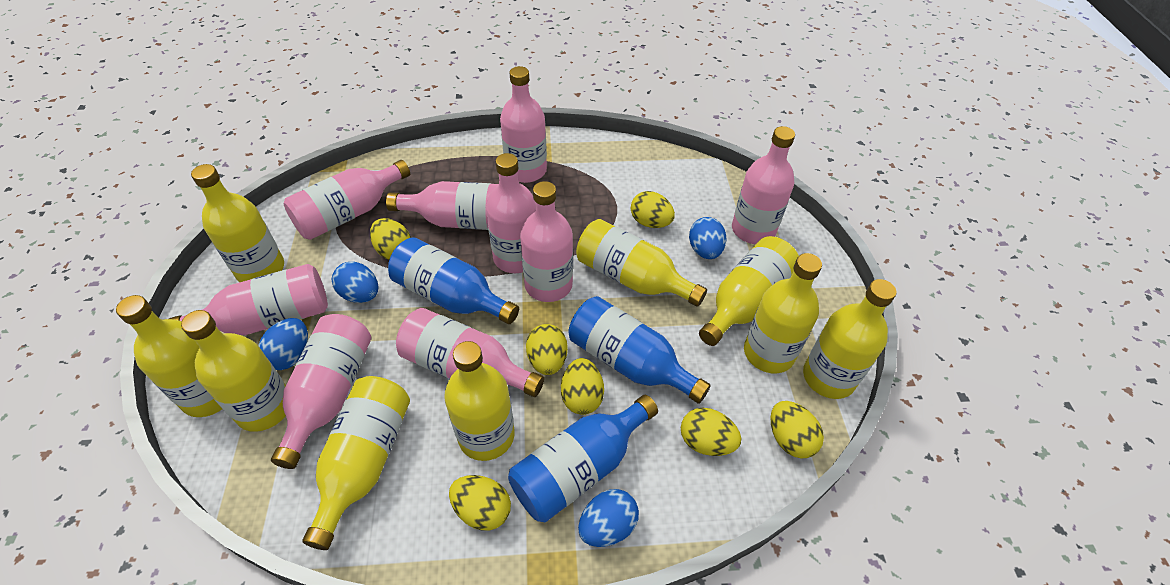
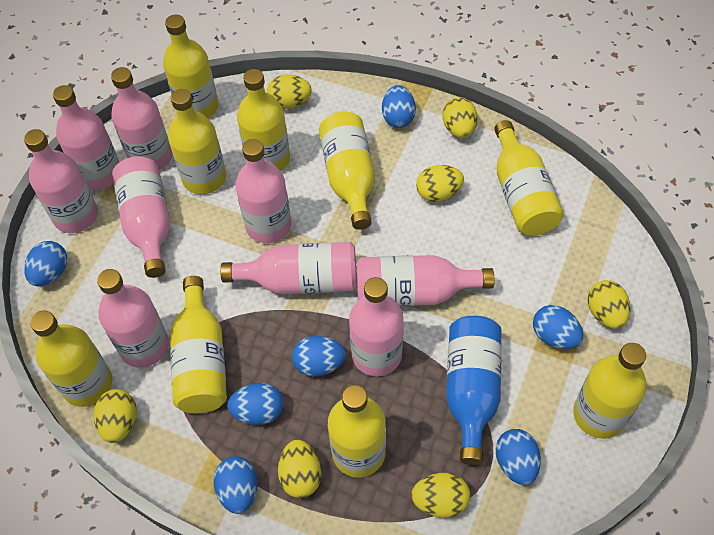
blue bottle: [388,237,519,324] [508,395,658,523] [569,296,711,404] = 3 -> [446,316,502,465] = 1
blue egg: [258,318,308,370] [332,262,378,303] [578,489,639,547] [689,217,726,259] = 4 -> [24,241,67,286] [213,456,258,514] [227,383,283,425] [292,336,346,377] [382,85,416,128] [496,429,541,485] [533,305,583,349] = 7

